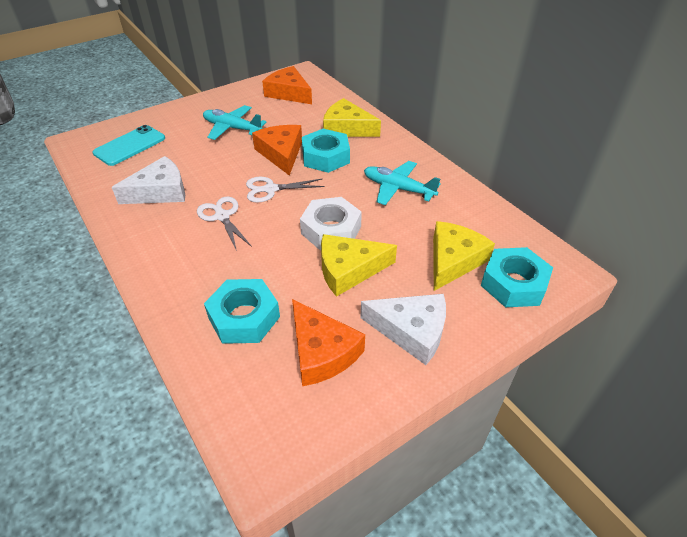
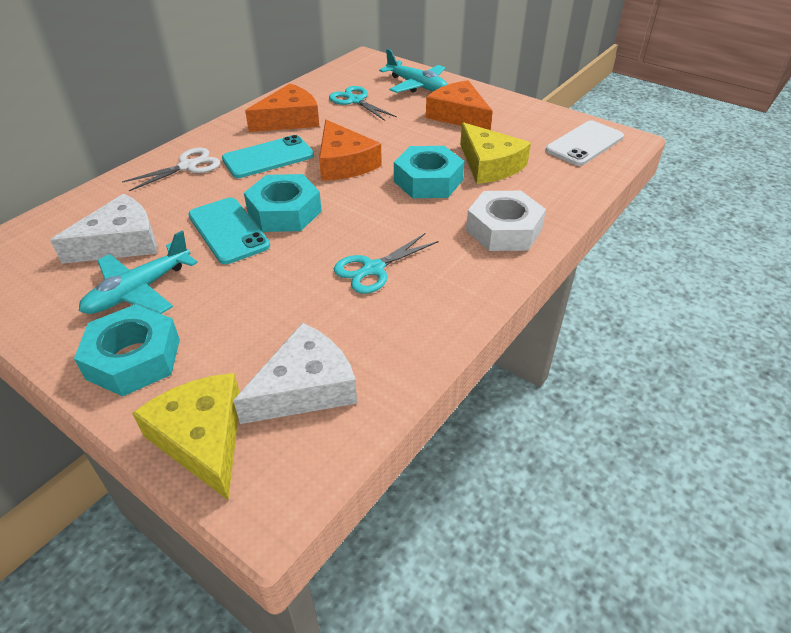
turquoise phone: [92,125,165,166] = 1 -> [188,198,270,264] [222,135,314,178] = 2
turquoise scissors: none = 0 -> [329,86,397,121] [334,233,439,294] = 2
white phone: none = 0 -> [545,121,624,166] = 1
white scissors: [197,196,252,251] [246,177,324,203] = 2 -> [122,148,220,191] = 1
yellow cheese: [321,234,397,297] [323,98,381,137] [433,221,495,291] = 3 -> [132,373,240,500] [460,122,531,184] = 2

